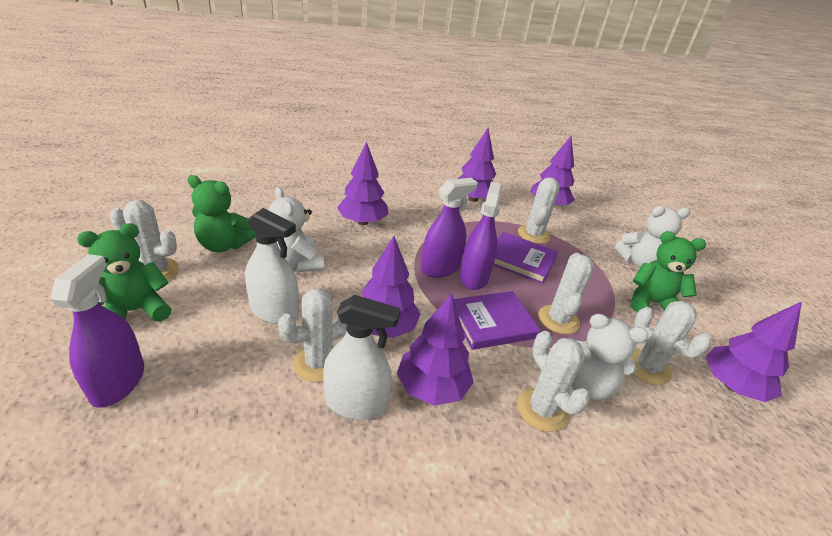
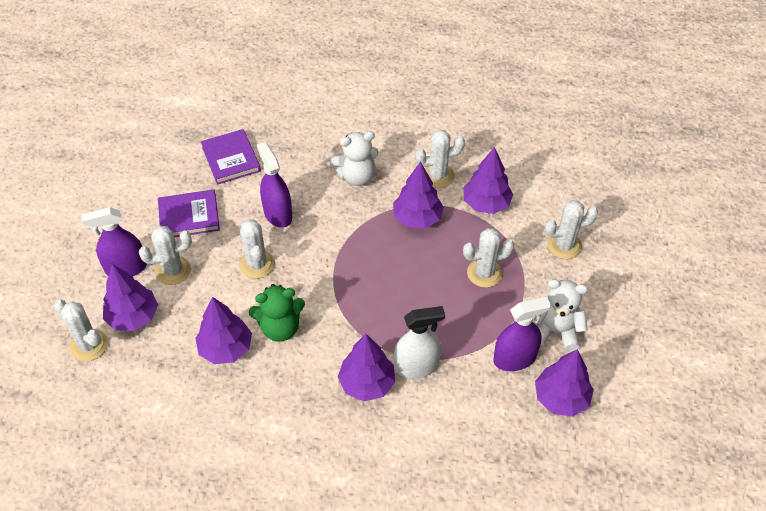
green teddy bear: [77,223,172,321] [187,175,255,252] [631,231,706,312] = 3 -> [249,284,305,342] = 1
white spray bottle: [245,208,299,324] [323,295,400,420] = 2 -> [394,306,445,379] = 1
white teddy bear: [268,187,324,272] [571,314,649,400] [614,206,690,268] = 3 -> [330,131,379,186] [533,279,588,352] = 2

